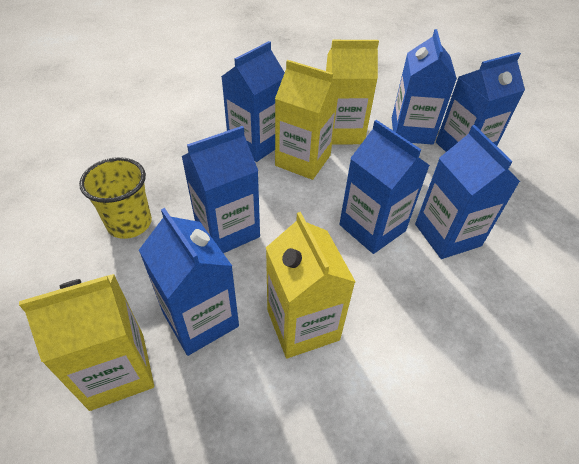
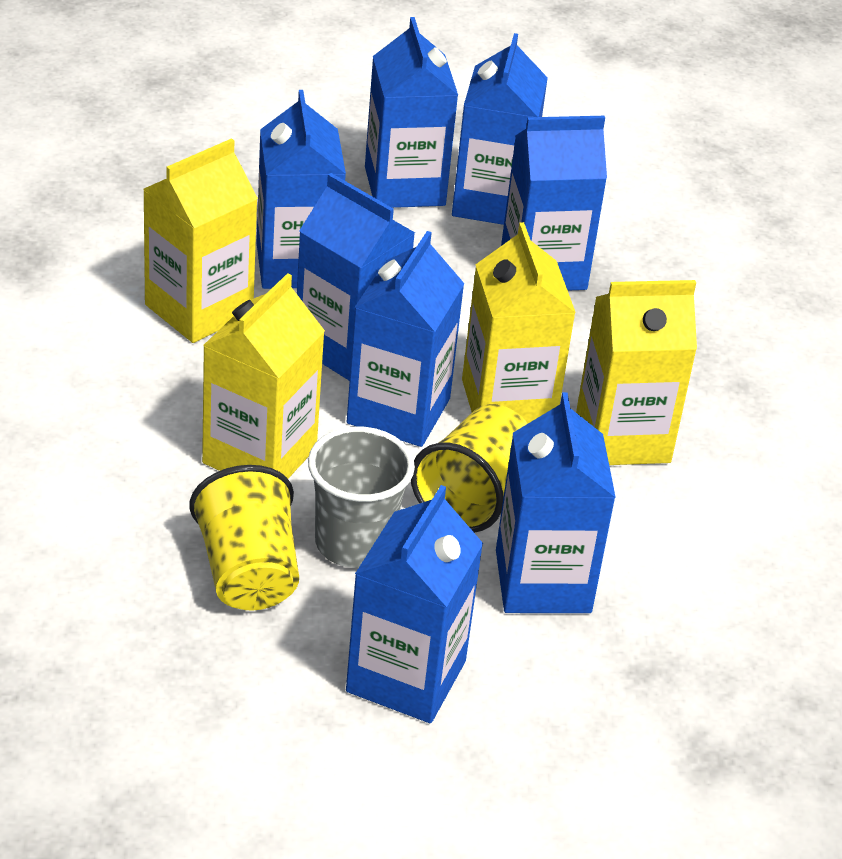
blue carton: [139,208,239,356] [181,126,260,253] [221,41,285,162] [339,120,430,254] [392,29,457,145] [415,125,520,259] [436,52,525,152] = 7 -> [257,90,346,289] [297,173,415,381] [346,485,483,723] [347,231,464,447] [365,17,458,208] [452,33,548,225] [496,392,616,613] [501,116,607,291] = 8
grey cup: none = 0 -> [308,427,415,568] = 1
yellow cup: [79,157,152,239] = 1 -> [189,465,299,611] [411,404,528,533] = 2

